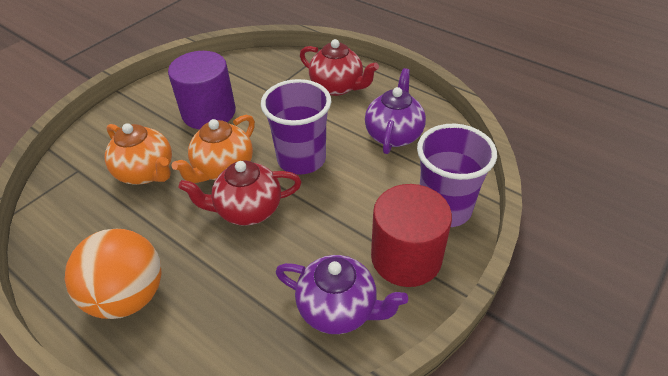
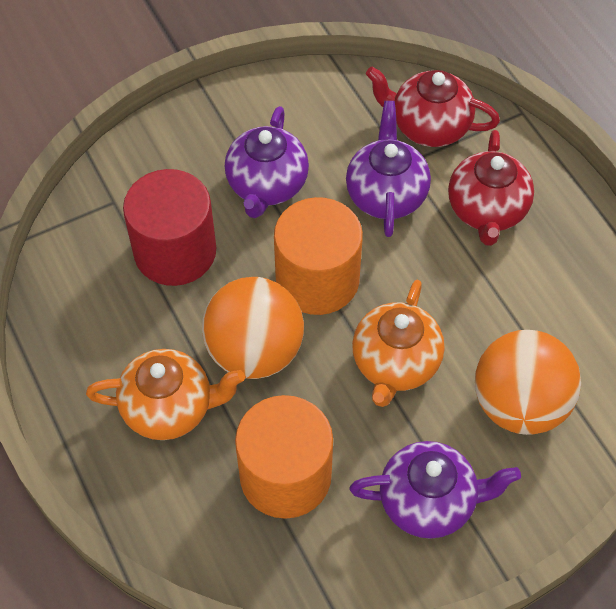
orange ball: [65,229,162,319] = 1 -> [202,277,304,379] [475,330,581,435] = 2
orange cylinder: none = 0 -> [235,395,333,519] [274,197,363,315] = 2
purple cup: [261,79,331,175] [417,124,497,227] = 2 -> none = 0
purple cylinder: [168,51,236,129] = 1 -> none = 0
purple teapot: [276,255,408,334] [365,68,426,154] = 2 -> [225,106,309,218] [346,101,431,237] [349,441,521,539] = 3

